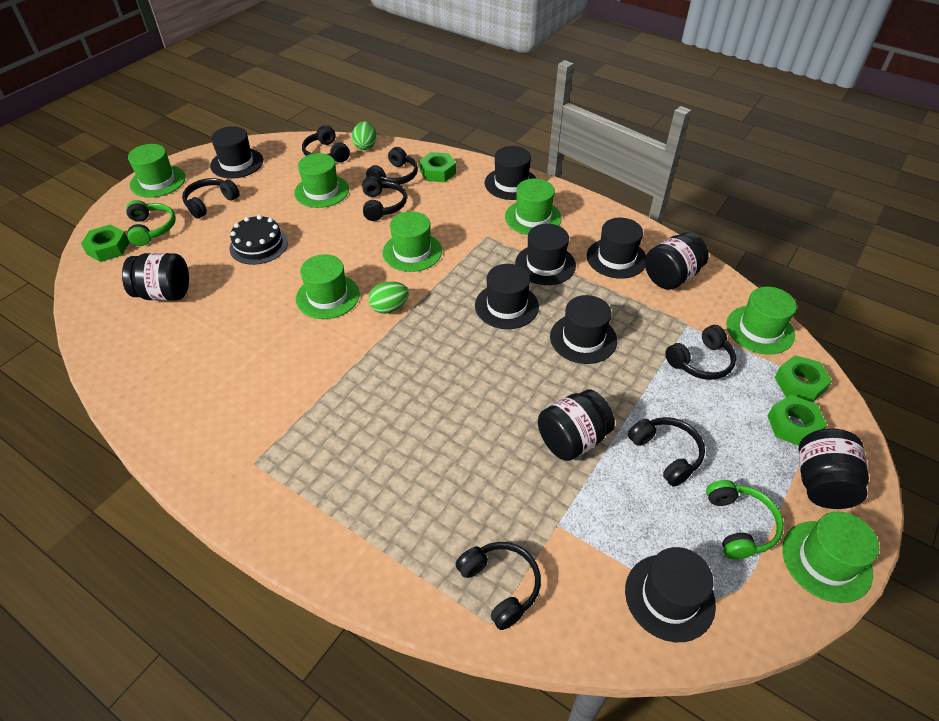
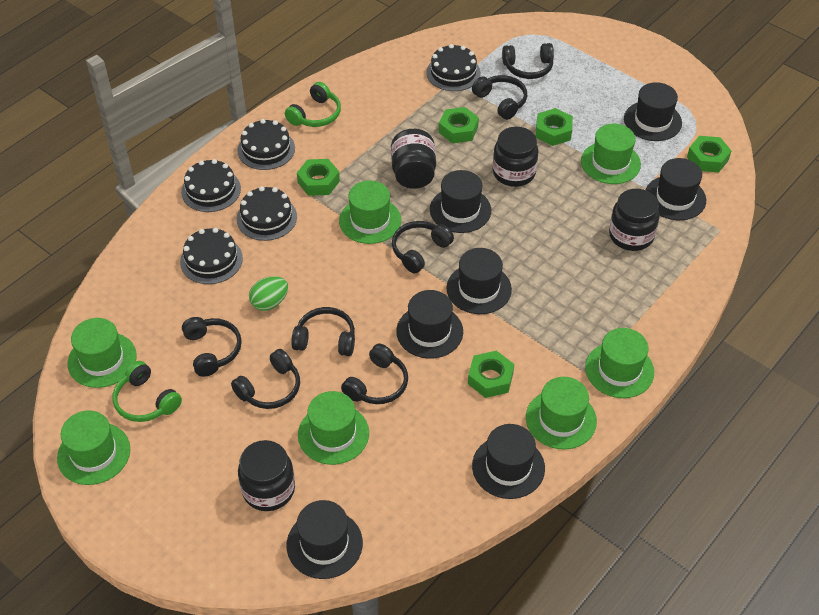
black cake: [229,215,288,265] = 1 -> [180,228,243,284] [181,159,241,212] [237,119,295,170] [237,186,297,241] [426,44,481,91] = 5
green egg: [352,121,376,150] [368,282,409,314] = 2 -> [249,276,288,311] = 1
green nut: [81,224,130,262] [419,152,456,182] [767,395,827,446] [775,355,832,402] = 4 -> [297,159,340,196] [439,107,479,143] [468,351,514,398] [536,108,573,146] [687,136,732,172] = 5

